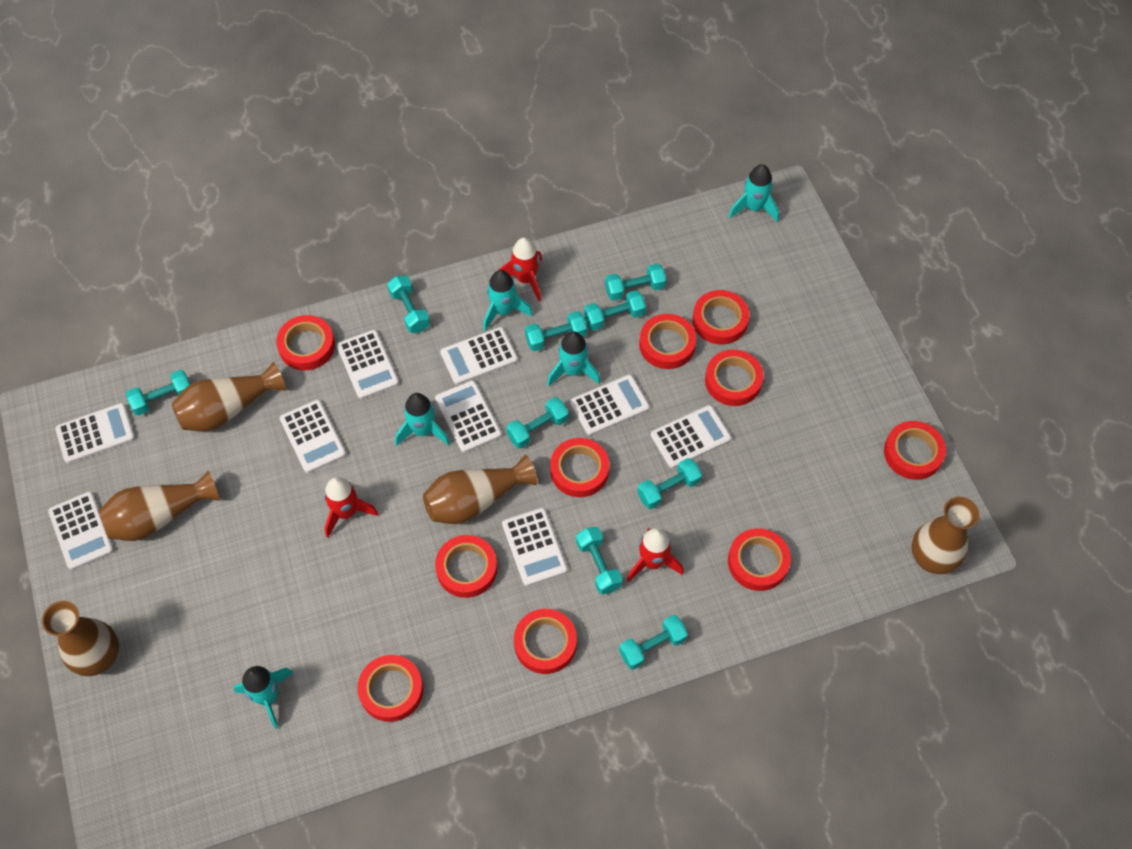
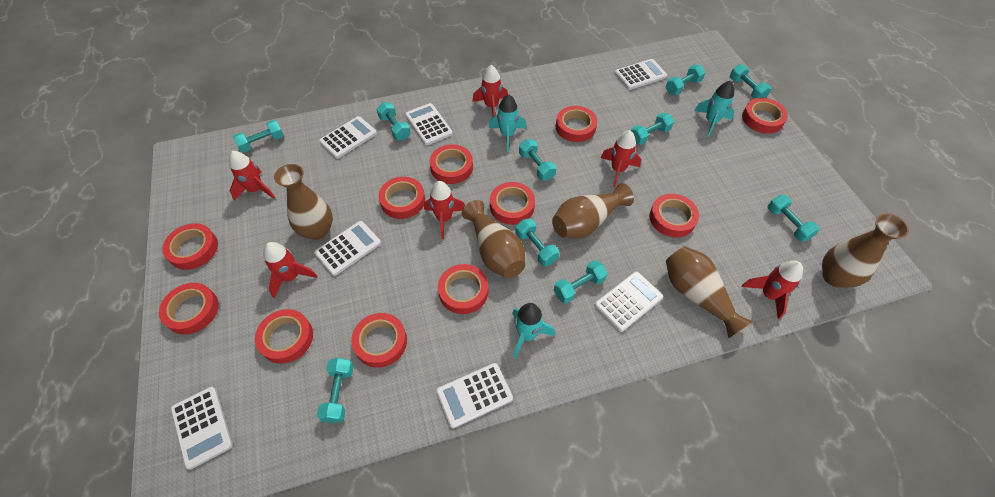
red rocket: [324,477,378,538] [499,237,542,301] [627,528,684,582] = 3 -> [229,151,276,200] [264,242,317,298] [424,181,465,239] [472,65,508,117] [601,130,641,187] [742,261,803,319] = 6
red tape: [276,315,335,371] [358,655,423,722] [435,535,497,598] [514,609,577,674] [550,438,609,497] [639,314,696,369] [693,290,750,344] [705,350,764,406] [728,528,791,591] [884,421,946,480] = 10 -> [159,283,219,334] [162,223,218,270] [255,309,313,364] [351,313,407,368] [379,177,425,219] [430,144,473,184] [438,264,488,314] [490,182,535,225] [556,106,597,142] [649,194,699,237] [742,98,788,134] = 11
turquoise dumbbell: [126,370,190,416] [387,276,430,333] [506,397,569,448] [525,311,587,351] [576,527,622,594] [584,290,646,331] [605,263,666,301] [619,615,688,670] [637,458,702,509] = 9 -> [233,120,284,153] [317,358,354,423] [376,102,411,140] [516,218,559,266] [519,139,556,181] [554,260,608,304] [631,113,674,145] [665,65,705,95] [730,64,771,99] [768,195,819,242] = 10
turquoise rocket: [234,666,293,729] [395,393,450,446] [483,270,533,331] [547,331,601,386] [729,164,779,222] = 5 -> [489,94,526,152] [512,303,555,358] [694,80,734,137] = 3
white calculator: [48,492,114,570] [55,403,135,464] [280,400,346,473] [337,330,399,399] [435,380,502,453] [440,327,518,385] [502,508,568,586] [570,374,650,436] [651,405,731,468] = 9 -> [171,387,233,470] [314,221,381,276] [319,116,377,159] [405,103,453,145] [436,363,513,428] [594,271,663,332] [614,59,667,90] = 7

